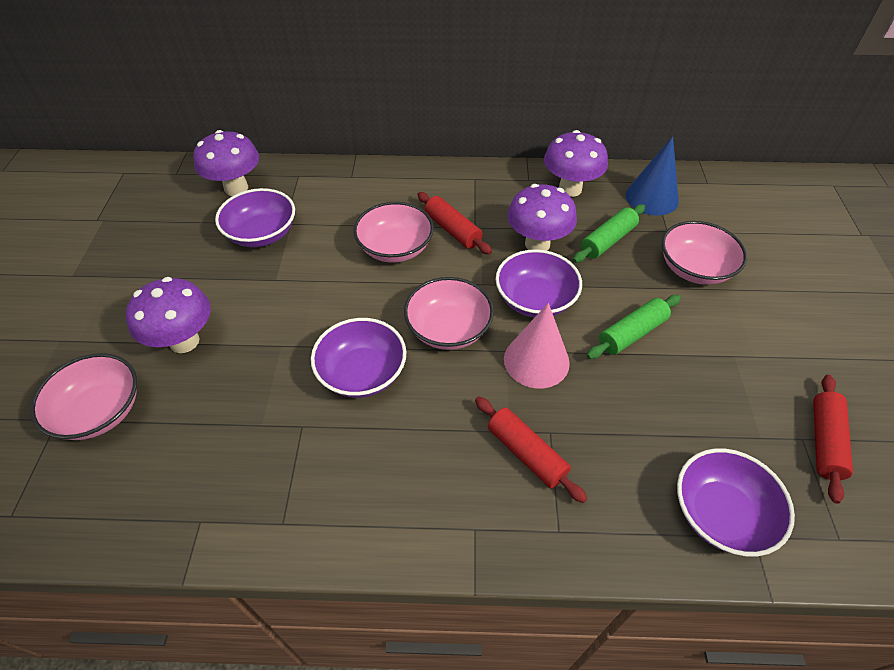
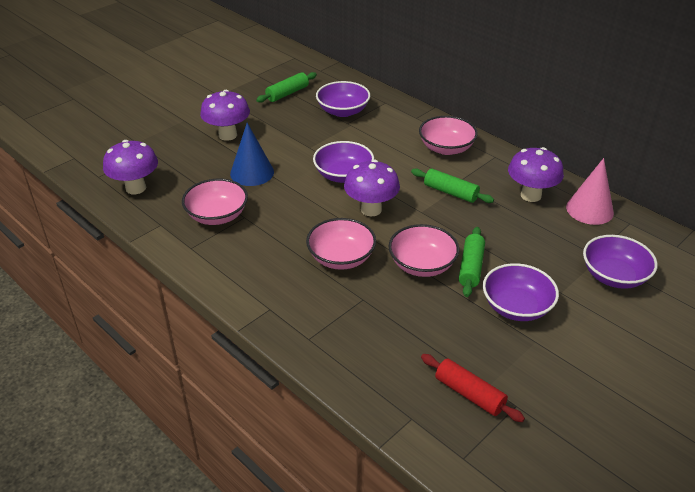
green rolling pin: [573,204,645,263] [586,295,681,359] = 2 -> [256,72,317,103] [411,168,494,203] [459,227,485,297] = 3
red rolling pin: [417,192,492,255] [475,396,588,503] [813,375,853,504] = 3 -> [421,354,525,422] = 1

